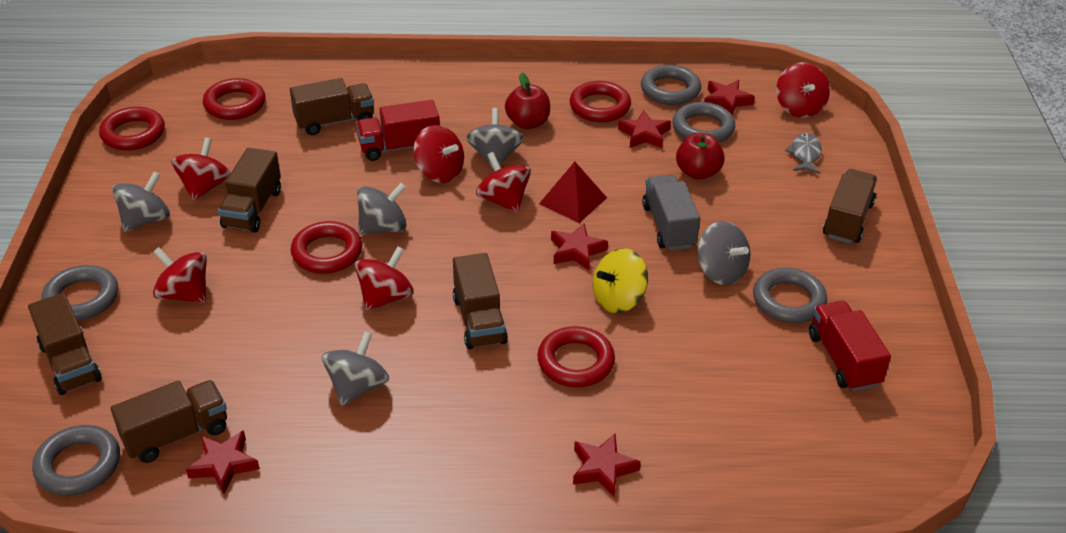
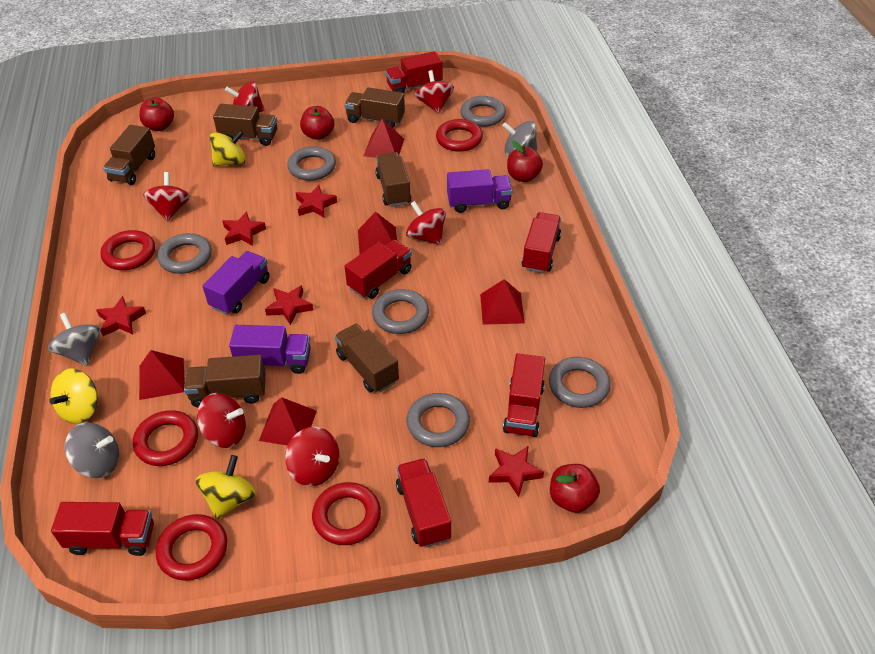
grey fish: [785,133,822,174] = 1 -> none = 0
grey ring: [32,425,120,496] [42,265,118,321] [641,65,701,105] [672,102,735,143] [753,268,827,323] = 5 -> [157,233,212,274] [287,146,336,181] [372,289,429,334] [407,393,470,447] [460,96,506,127] [549,357,611,408] = 6
grey spinning top: [112,172,170,232] [322,332,389,406] [357,183,407,235] [466,108,524,170] [698,221,750,285] = 5 -> [48,312,101,366] [65,422,119,478] [502,121,538,156] = 3
grey truck: [642,175,700,251] = 1 -> none = 0
purple truck: none = 0 -> [203,251,270,315] [229,325,311,374] [447,169,513,213] = 3
red apple: [505,72,550,129] [676,133,725,180] = 2 -> [139,97,174,131] [300,106,334,140] [507,141,543,182] [550,464,600,513] = 4
red pyramid: [539,162,607,223] = 1 -> [139,350,185,400] [259,397,317,446] [358,212,397,254] [364,118,404,158] [480,279,525,325] = 5
red truck: [356,100,440,161] [809,301,891,391] = 2 -> [51,502,154,556] [344,240,412,299] [385,51,443,93] [396,458,451,548] [503,353,545,437] [522,212,561,273] = 6
yellow spinning top: [593,248,648,313] = 1 -> [49,369,98,424] [196,455,256,520] [210,130,246,166] = 3

